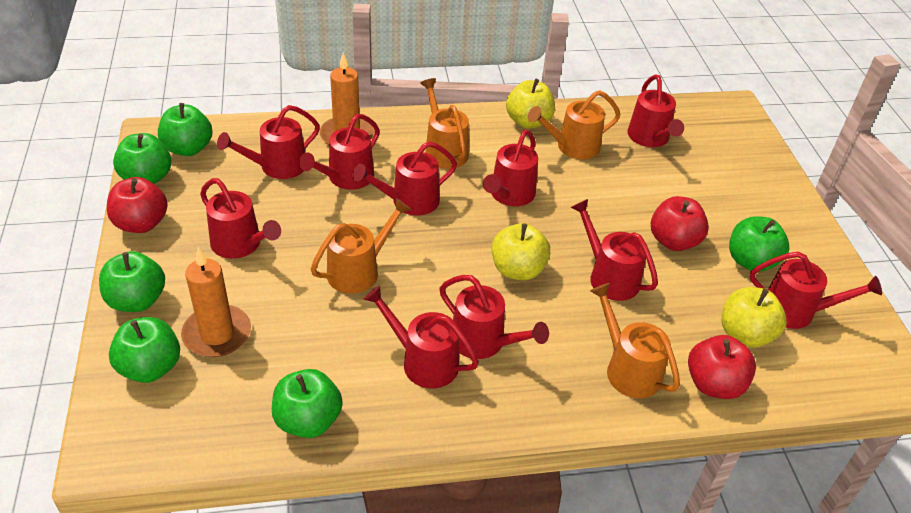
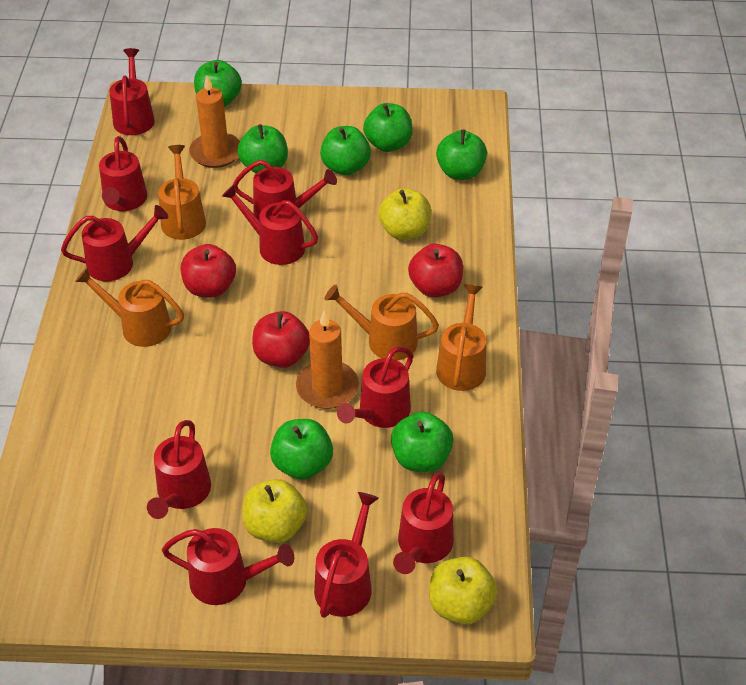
green apple: [99,251,165,312] [109,317,180,383] [113,133,171,184] [158,103,213,156] [272,369,343,438] [729,216,789,272] = 6 -> [194,60,242,107] [237,124,288,173] [270,419,333,480] [320,126,371,175] [363,103,413,152] [391,412,454,472] [436,129,487,180] = 7

